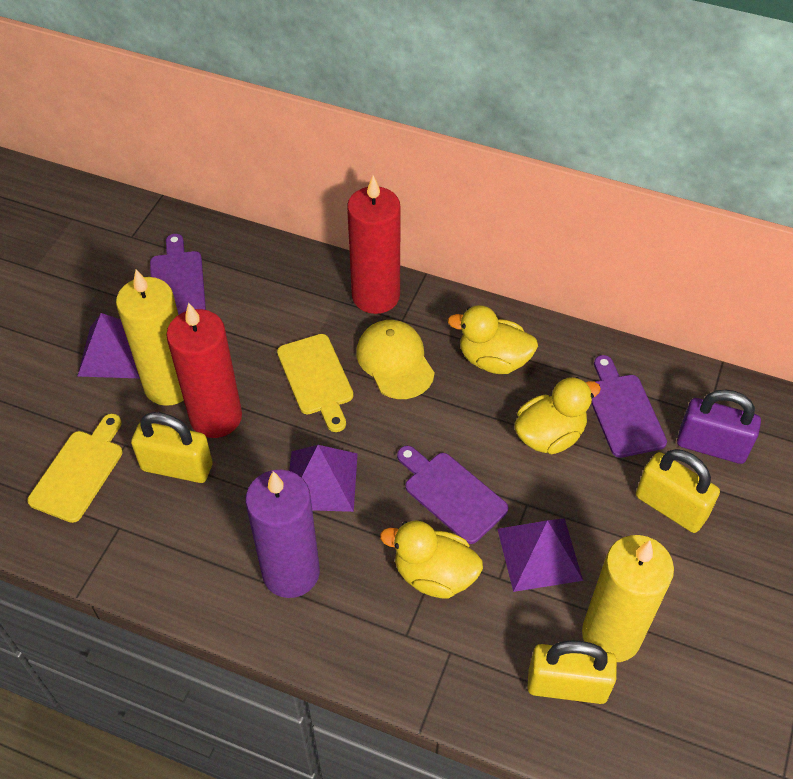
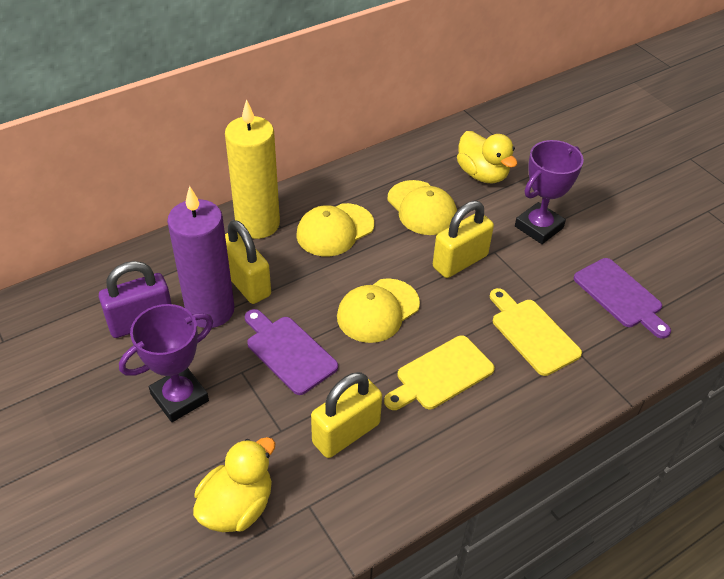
purple cutting board: [150,234,206,314] [397,446,508,544] [591,355,667,458] = 3 -> [245,309,338,395] [574,258,671,338] = 2
purple pyramid: [77,313,140,379] [289,445,358,512] [497,518,583,592] = 3 -> none = 0
purple trophy: none = 0 -> [119,304,213,422] [515,140,584,244] = 2
red candle: [166,303,242,438] [347,175,401,314] = 2 -> none = 0
yellow candle: [116,269,184,406] [582,535,674,662] = 2 -> [225,99,280,239] = 1
yellow cap: [356,320,435,399] = 1 -> [296,203,374,256] [337,278,420,343] [387,180,457,235] = 3
yellow duck: [380,521,483,599] [448,305,538,374] [514,377,601,454] = 3 -> [193,437,275,532] [457,131,517,183] = 2

